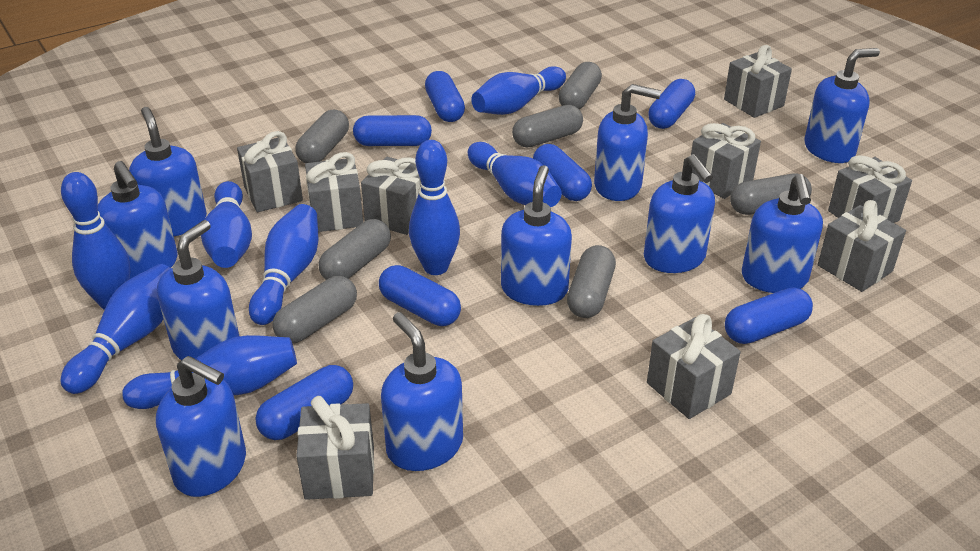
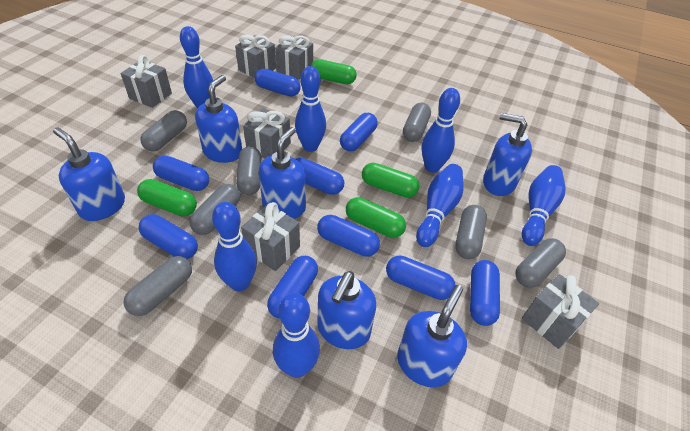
blue bowling pin: [60,264,171,394] [61,172,130,310] [122,335,297,409] [201,181,252,268] [249,204,318,325] [409,140,460,275] [468,142,562,207] [471,66,566,115] = 8 -> [180,26,213,109] [212,202,257,291] [273,293,320,378] [295,66,326,152] [416,164,463,247] [422,88,460,173] [522,165,566,246] = 7
blue capsule: [255,365,353,440] [353,115,432,146] [379,265,461,326] [425,71,465,122] [533,144,592,201] [648,79,695,129] [725,287,813,344] = 7 -> [139,214,198,259] [153,155,209,191] [254,69,301,96] [267,256,318,319] [296,158,344,195] [317,215,380,257] [340,113,377,151] [386,255,455,300] [470,260,500,326] = 9
blue soap dispenser: [98,161,177,279] [129,107,207,236] [156,356,246,497] [157,220,239,360] [381,312,463,471] [501,165,572,306] [594,84,661,201] [644,154,715,273] [742,174,823,293] [805,48,880,163] = 10 -> [53,127,125,221] [195,75,242,163] [259,127,306,219] [317,271,376,349] [397,285,467,387] [483,113,532,196] = 6
green capsule: none = 0 -> [137,179,197,216] [311,59,357,84] [346,197,406,238] [362,163,420,198] = 4
grey gift: [237,131,303,212] [296,396,374,500] [305,152,363,232] [361,157,421,235] [647,314,741,419] [691,123,761,199] [724,45,792,118] [818,200,906,292] [828,155,912,223] = 9 -> [120,55,172,108] [235,35,276,78] [241,202,300,271] [243,108,291,158] [275,36,313,80] [522,274,599,349] = 6

